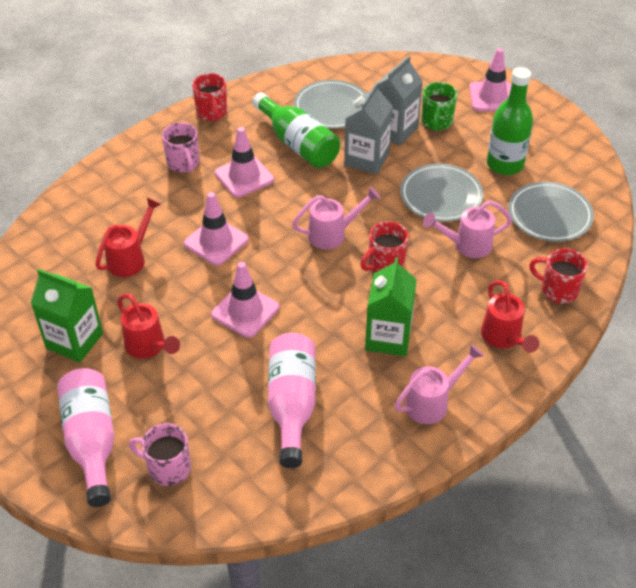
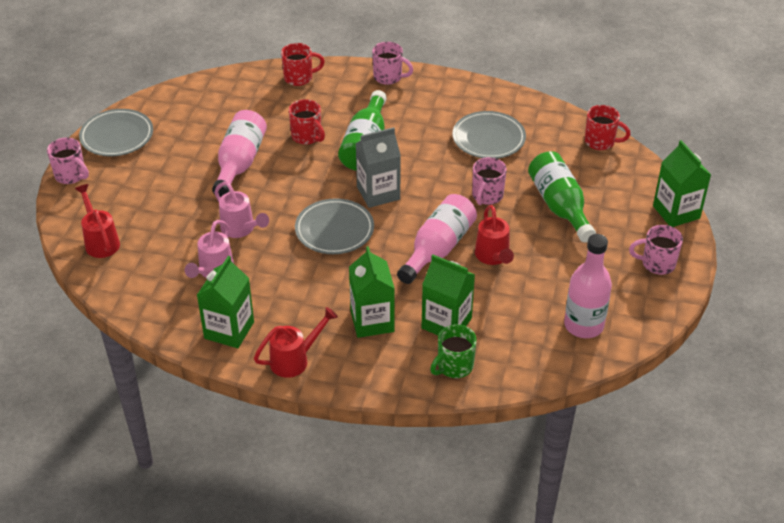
green carton: [31,269,103,362] [365,257,417,356] = 2 -> [197,256,254,348] [349,246,395,338] [422,255,475,335] [653,140,711,227] = 4
grey carton: [344,82,393,174] [377,56,423,146] = 2 -> [356,127,401,208] = 1
pink bottle: [57,368,114,507] [268,333,316,468] = 2 -> [212,110,267,197] [397,194,477,284] [564,234,612,338] = 3
pink mug: [129,423,191,486] [162,123,200,173] = 2 -> [47,138,89,184] [372,42,413,85] [472,157,507,205] [629,225,683,275] = 4
pink traffic cone: [184,192,249,266] [211,262,279,338] [215,127,274,198] [469,48,512,111] = 4 -> none = 0
pink watering can: [292,186,380,250] [394,344,484,424] [423,201,512,258] = 3 -> [185,220,234,278] [214,182,269,238] = 2

